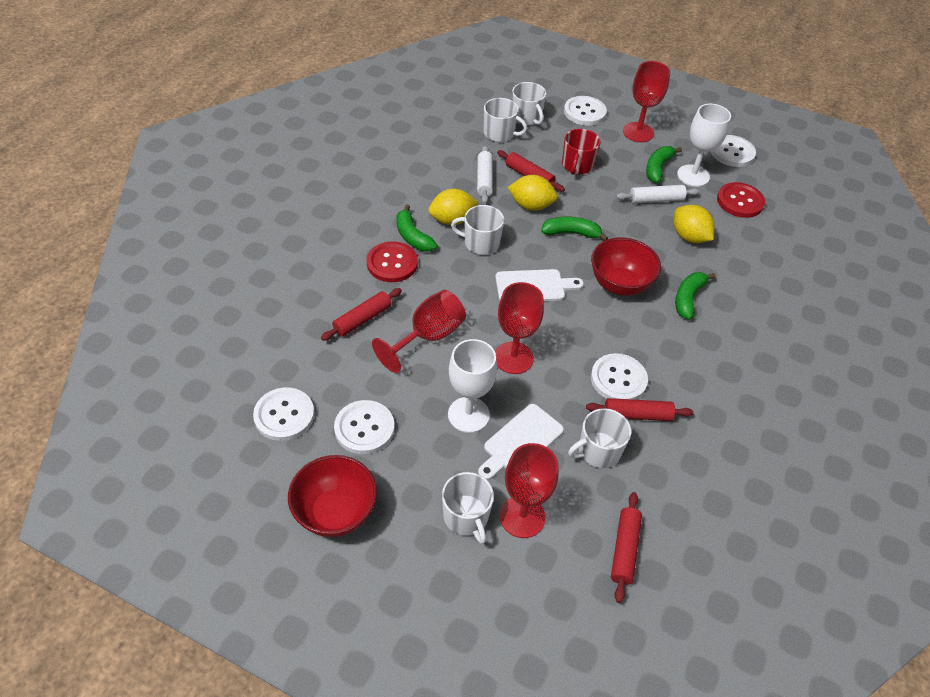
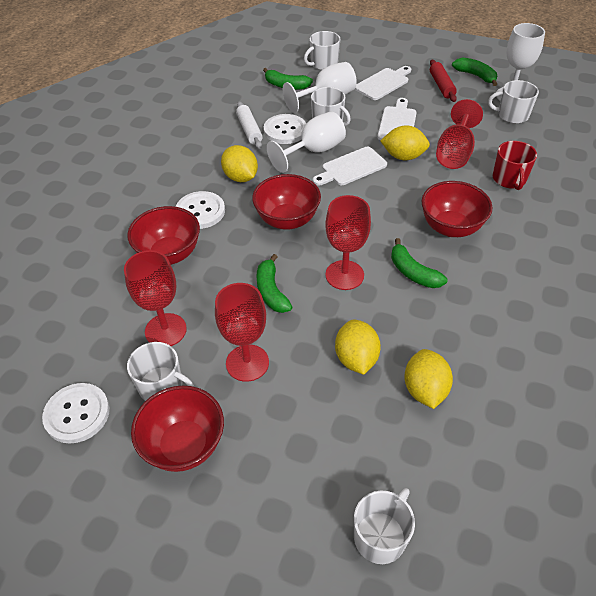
red bowl: [288,455,377,537] [591,238,661,296] = 2 -> [127,206,200,265] [131,385,224,472] [252,174,321,230] [422,181,493,237] = 4
red button: [367,241,418,282] [717,182,765,218] = 2 -> none = 0
red rolling pin: [321,288,402,341] [497,150,565,192] [586,398,693,421] [611,492,642,603] = 4 -> [430,60,457,102] = 1
white button: [253,388,314,441] [334,400,394,454] [564,96,607,126] [591,353,648,400] [711,135,756,167] = 5 -> [42,383,110,444] [176,191,225,229] [264,114,306,144] = 3
white cutting board: [478,404,564,480] [495,269,584,301] = 2 -> [313,147,387,186] [355,66,411,100] [377,98,417,140] = 3
white goblet: [448,339,497,433] [677,104,731,187] = 2 -> [267,111,346,173] [283,62,357,113] [496,23,545,101] = 3
white rolling pin: [477,146,493,204] [616,185,700,203] = 2 -> [236,102,263,149] = 1
yellow lemon: [428,189,478,225] [508,175,558,211] [674,205,714,243] = 3 -> [221,145,258,182] [335,320,381,375] [380,125,430,160] [404,349,453,409] = 4

